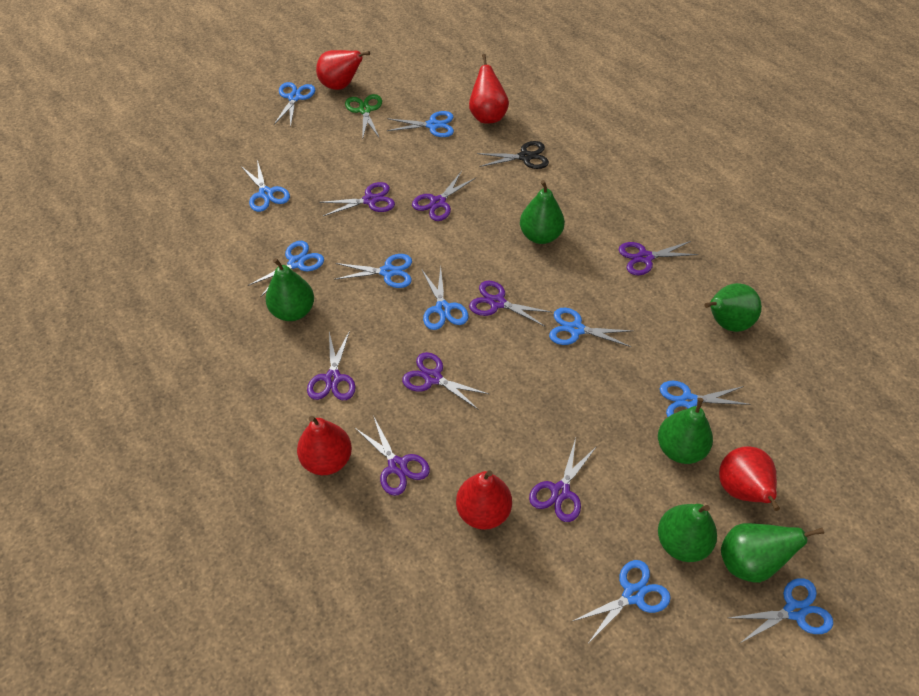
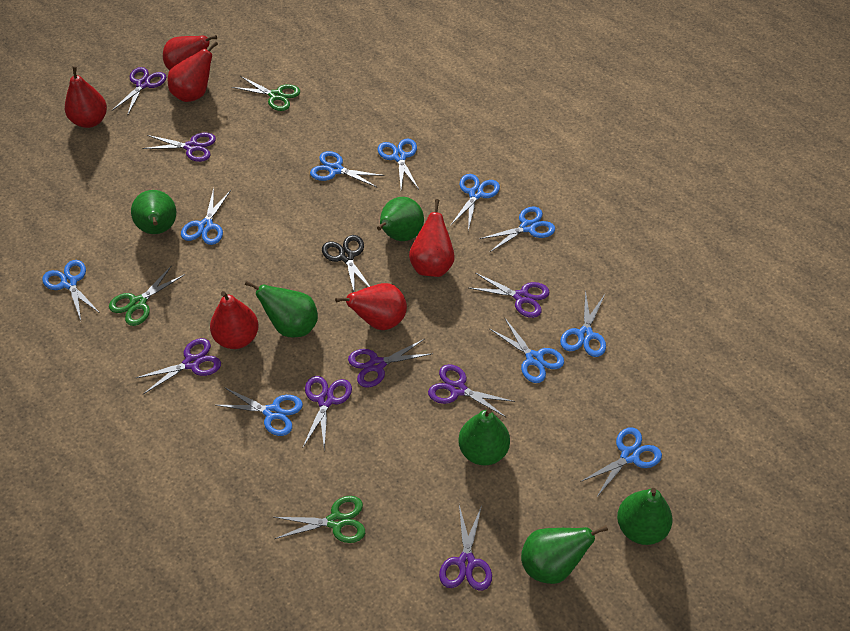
green scissors: [345,94,382,140] = 1 -> [109,265,185,326] [232,76,300,111] [274,496,365,543] = 3
red pear: [297,416,352,475] [316,50,370,90] [456,470,512,530] [469,54,509,124] [719,446,780,511] = 5 -> [65,66,107,128] [163,35,217,71] [168,41,218,102] [210,291,259,349] [335,283,407,330] [409,199,455,277] = 6

